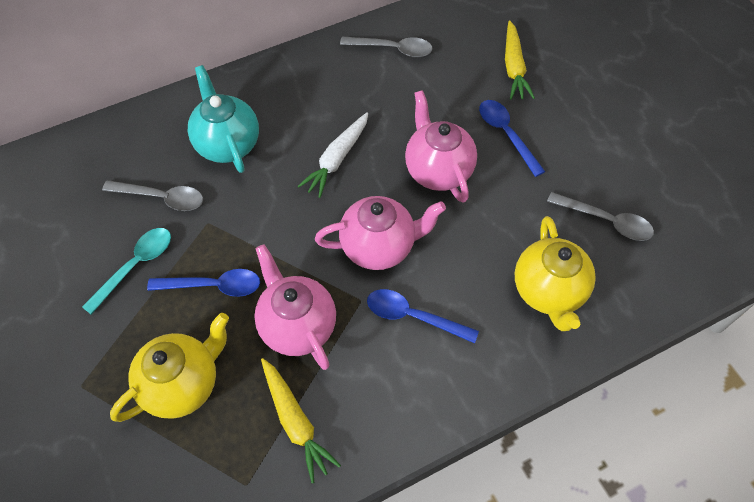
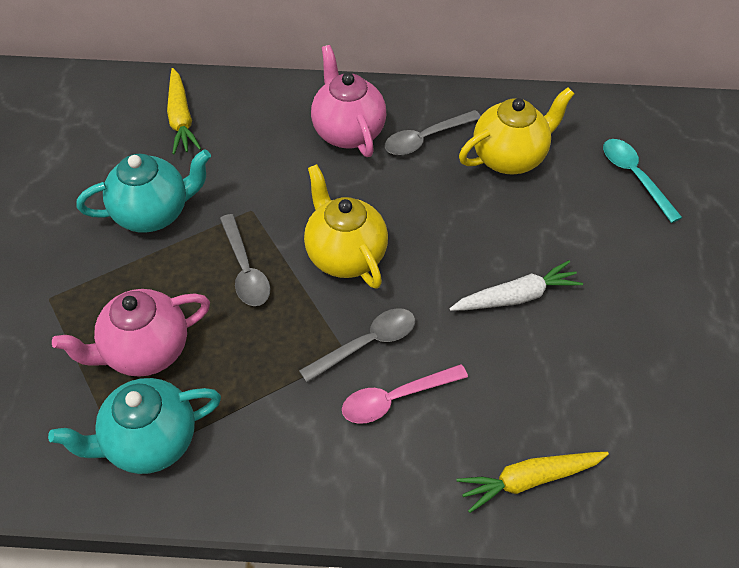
blue spoon: [147,269,260,297] [367,289,479,343] [479,100,545,177] = 3 -> none = 0
pink spoon: none = 0 -> [342,364,468,424] = 1
pink teapot: [254,244,336,370] [315,196,446,270] [405,90,477,203] = 3 -> [52,289,210,377] [311,45,386,157] = 2
turquoise teapot: [188,65,259,173] = 1 -> [48,378,221,474] [77,149,211,233] = 2

